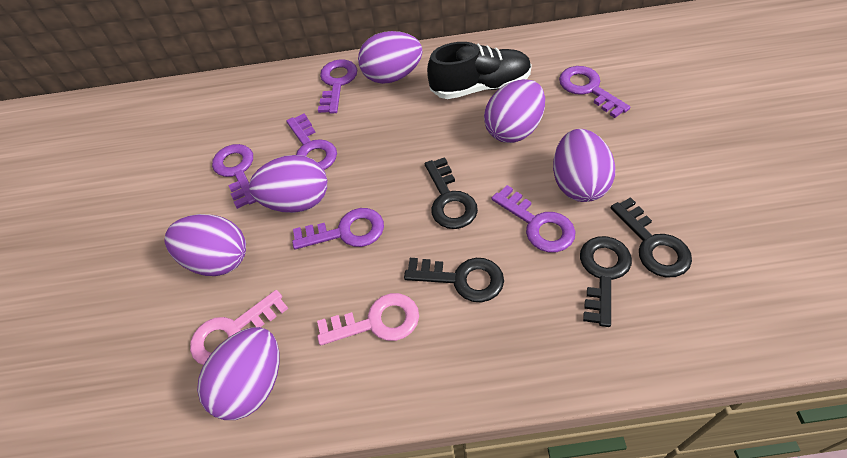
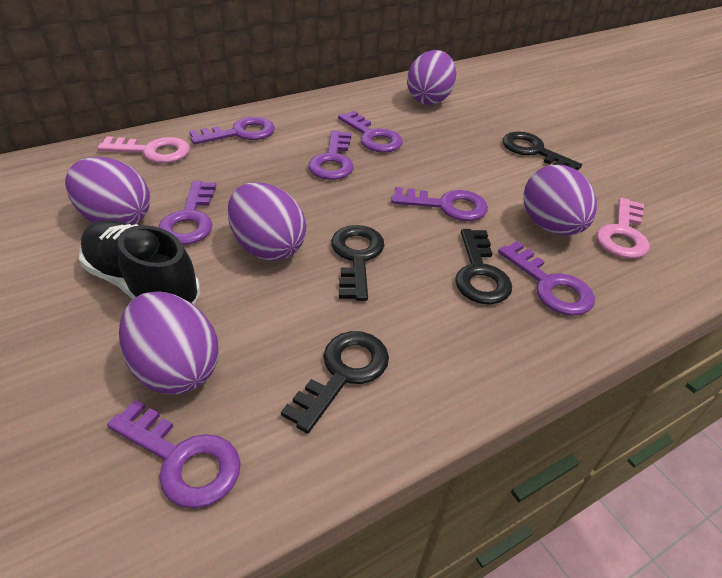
purple egg: [165,214,246,276] [197,327,279,420] [249,155,327,213] [358,31,422,84] [484,79,545,143] [553,129,615,202] = 6 -> [65,157,150,225] [119,291,219,394] [228,182,306,261] [407,50,456,105] [523,165,597,235] = 5
purple key: [212,144,257,209] [286,113,337,170] [292,208,384,249] [318,59,357,114] [491,185,576,252] [559,66,630,118] = 6 -> [107,399,241,508] [158,181,216,245] [189,117,275,145] [308,131,354,180] [338,111,403,153] [391,187,488,221] [498,241,595,316] = 7

